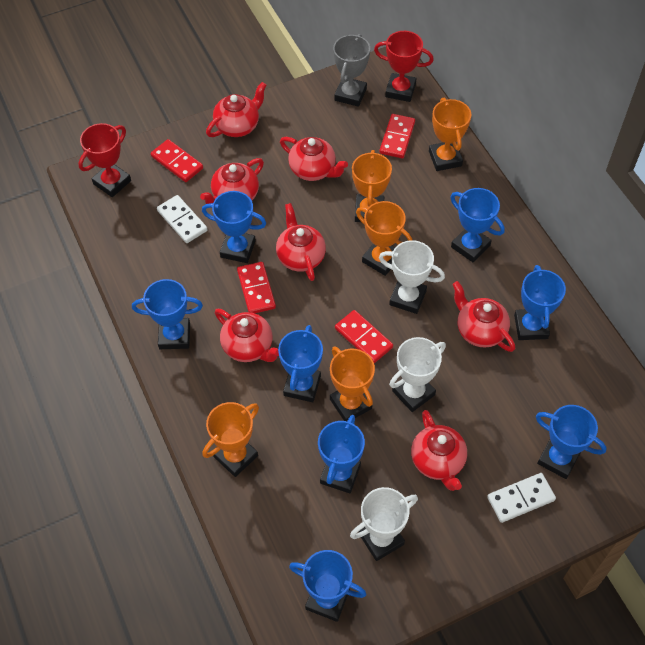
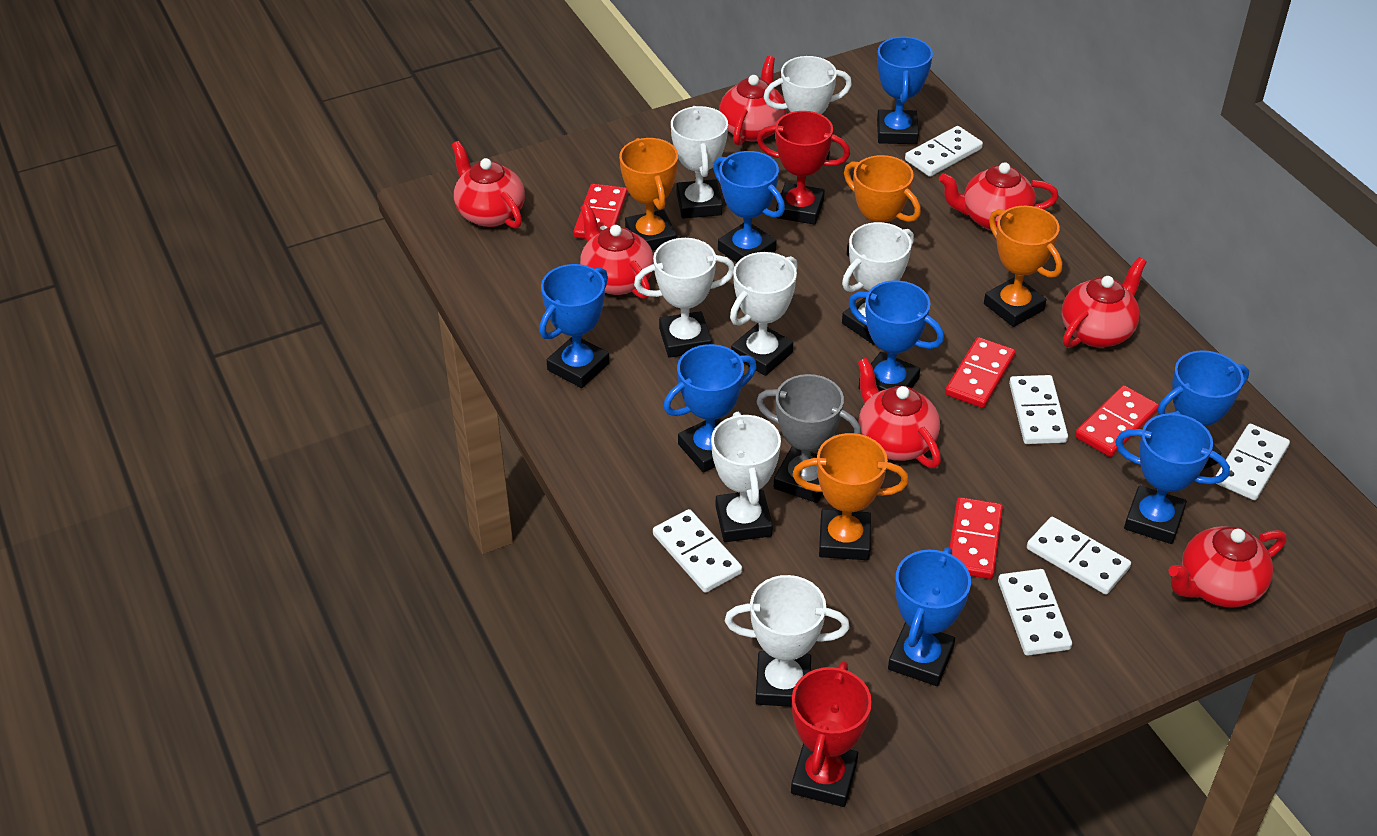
orange trophy: [202,402,259,477] [330,347,375,421] [352,150,392,222] [356,201,412,276] [429,98,471,171] = 5 -> [619,138,678,250] [792,433,909,560] [844,155,921,256] [984,206,1062,327] = 4
white domino: [157,195,208,243] [487,473,556,523] = 2 -> [653,509,742,593] [905,126,983,177] [998,569,1072,656] [1009,375,1068,444] [1027,517,1131,595] [1216,424,1290,500] = 6
white trophy: [350,487,418,561] [379,240,445,314] [389,337,446,412] = 3 -> [634,238,734,358] [671,106,728,219] [711,412,781,542] [725,575,850,707] [730,252,798,376] [763,56,852,160] [842,222,914,345] = 7

